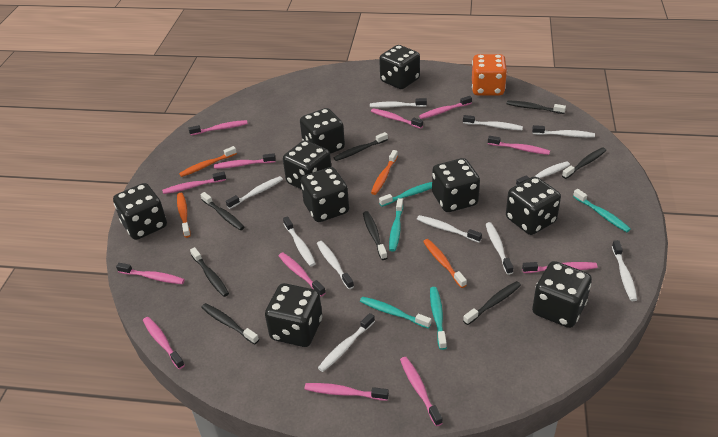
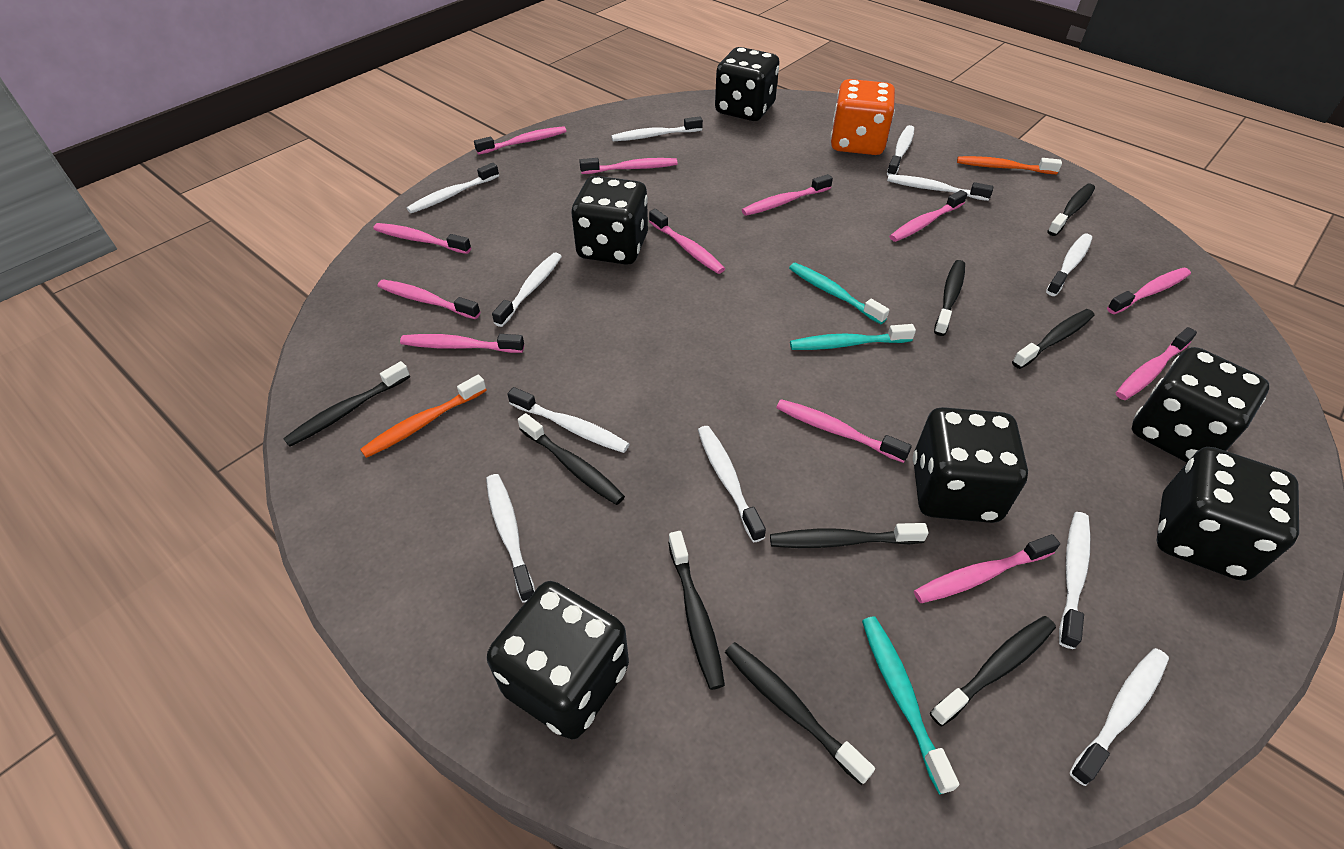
black dice: [113,183,167,240] [265,283,322,347] [283,140,331,190] [300,108,345,154] [301,167,349,222] [379,45,420,89] [432,158,480,212] [506,176,561,235] [532,261,592,328] = 9 -> [487,581,629,739] [572,176,648,265] [715,47,780,121] [913,407,1028,523] [1132,347,1269,462] [1157,447,1299,581] = 6
black toothbrush: [190,247,229,297] [200,192,244,230] [201,303,259,344] [334,132,388,161] [363,211,387,260] [463,281,521,325] [506,100,566,114] [562,148,606,179] = 8 -> [283,361,410,447] [518,413,625,505] [668,531,725,690] [725,642,875,785] [770,523,929,548] [930,616,1056,726] [934,260,965,336] [1012,309,1095,369] [1047,184,1095,236] = 9
orange toothbrush: [177,193,191,238] [179,146,237,177] [371,150,398,195] [423,239,467,288] = 4 -> [360,375,487,458] [957,156,1062,174] = 2
turquoise toothbrush: [360,297,431,329] [379,182,432,207] [389,198,403,252] [430,287,447,350] [573,189,631,232] = 5 -> [789,263,890,324] [790,324,916,350] [862,616,959,794] = 3

